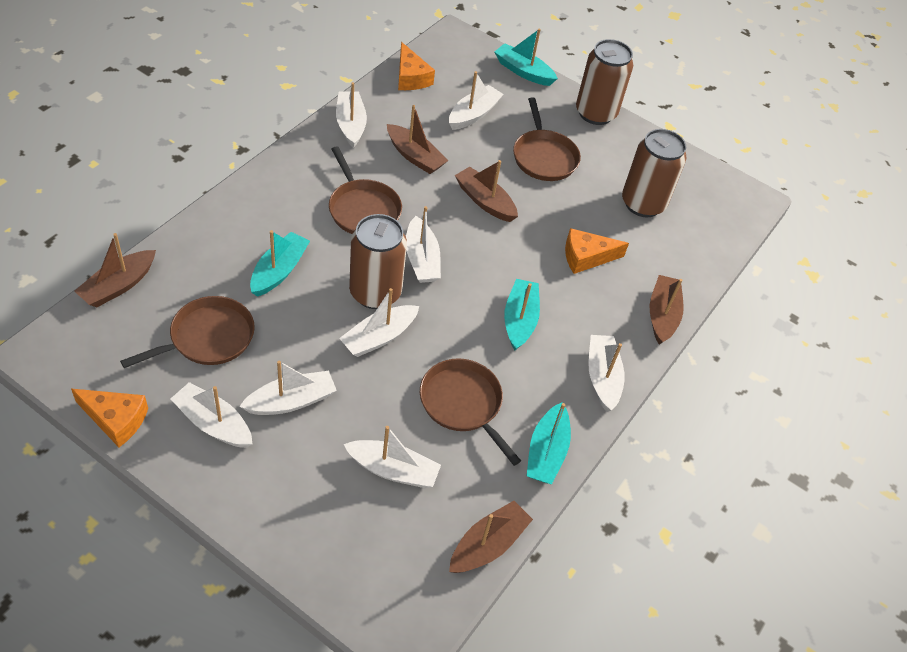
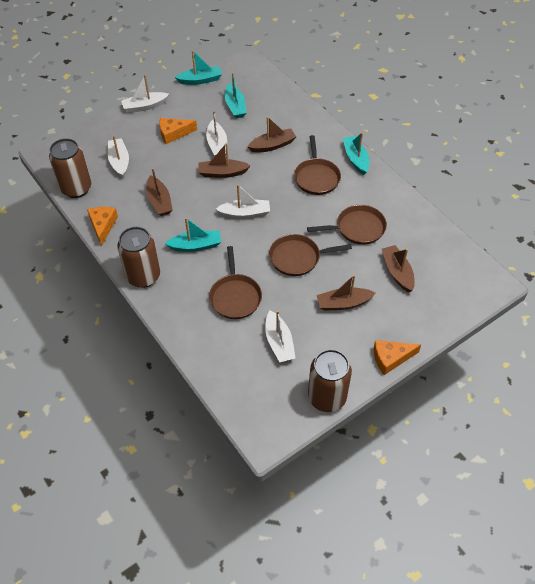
white boat: [171,382,252,448] [239,360,337,415] [336,82,367,148] [339,288,419,357] [343,426,441,488] [406,206,441,283] [449,71,504,130] [588,335,625,412] = 8 -> [108,135,129,178] [121,75,169,113] [206,111,227,156] [216,184,270,219] [265,310,296,362] = 5

